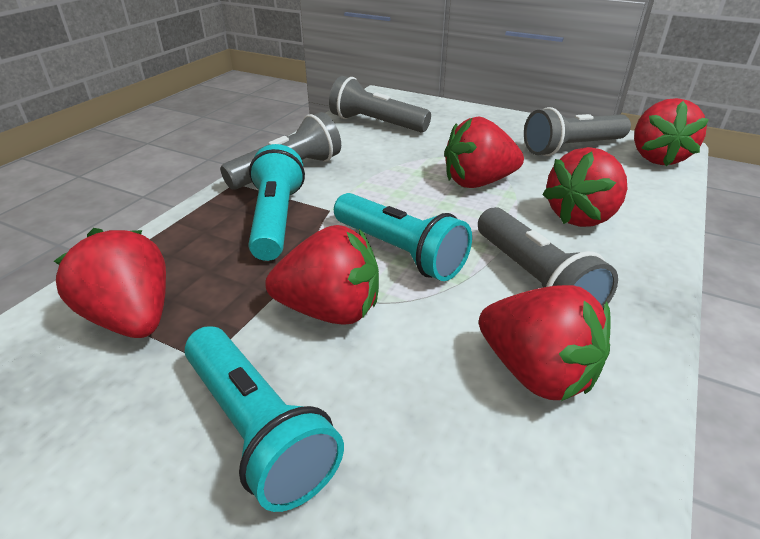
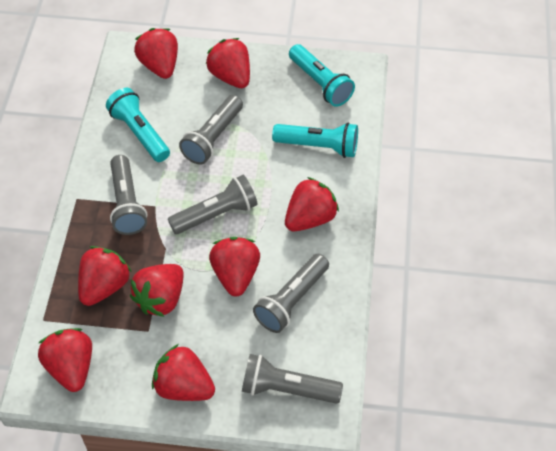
grey flashlight: [220,112,341,190] [329,76,431,132] [478,207,618,307] [524,107,631,156] = 4 -> [110,155,147,235] [168,175,257,234] [179,95,243,165] [242,354,343,404] [253,254,329,333] = 5
red strawberry: [54,228,166,338] [265,225,379,325] [444,116,524,188] [479,285,611,401] [542,147,627,227] [634,98,709,166] = 6 -> [38,328,92,392] [78,246,131,306] [130,264,184,317] [134,28,178,79] [152,344,215,401] [206,38,250,88] [209,237,260,297] [285,177,339,231] = 8

